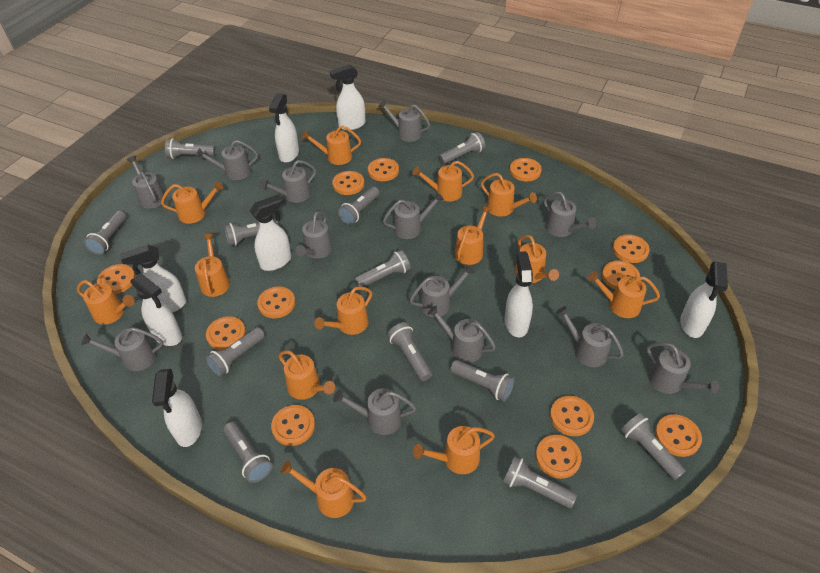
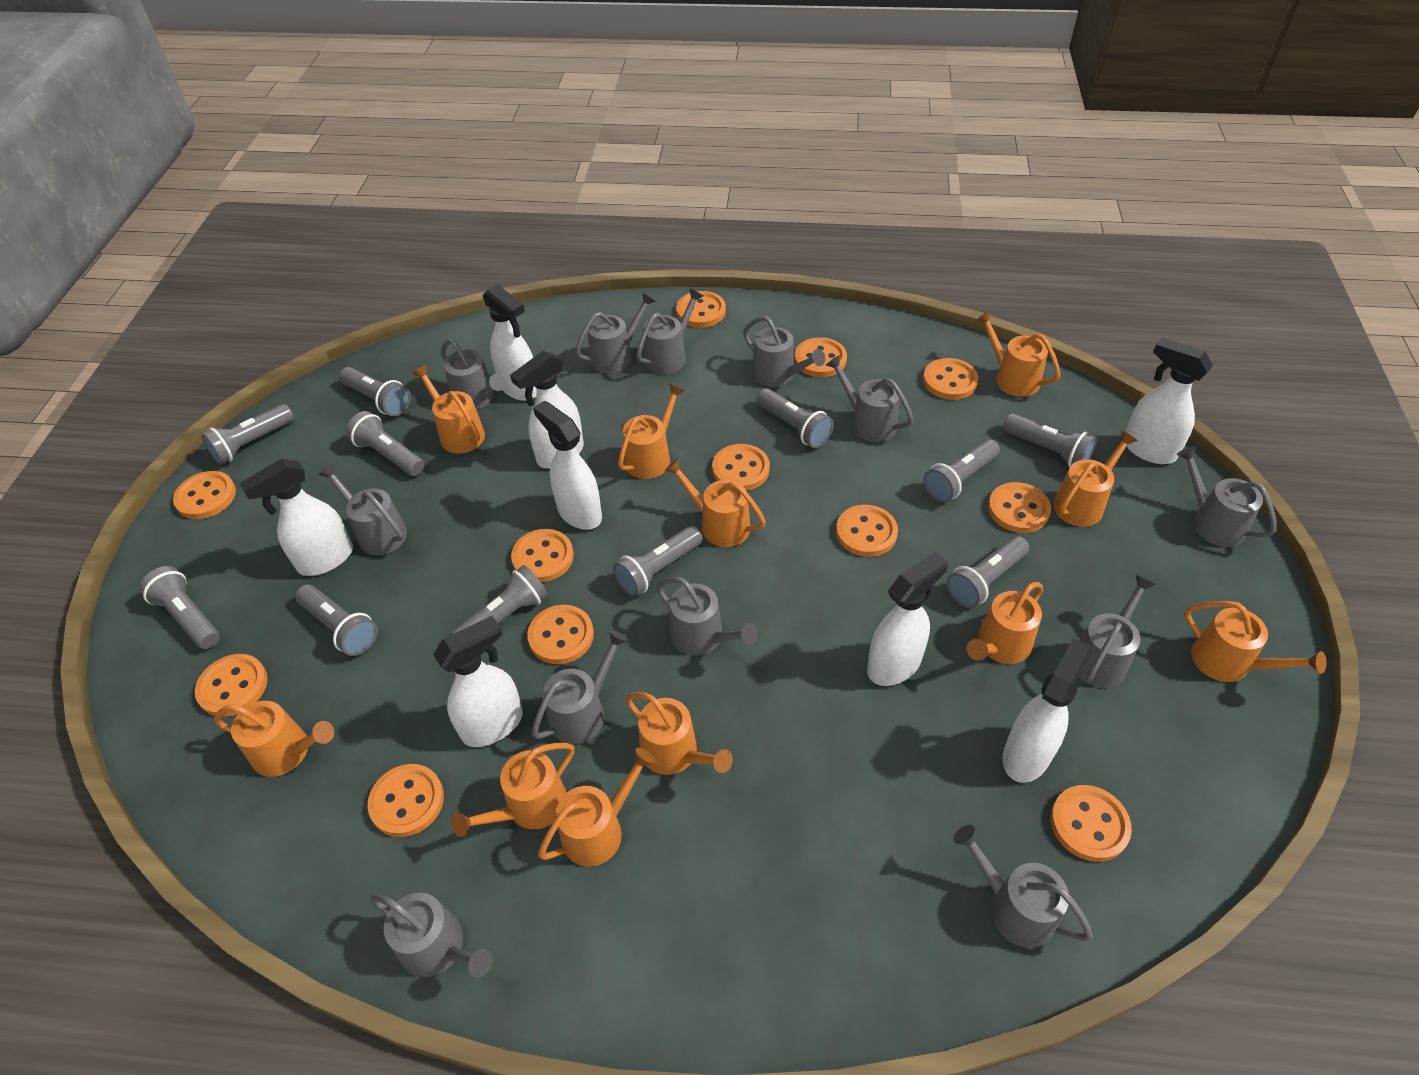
grey flashlight: [84,211,126,255] [165,138,215,159] [205,327,265,376] [223,422,272,483] [224,219,279,246] [338,187,379,225] [354,250,411,287] [387,322,432,381] [439,132,486,164] [450,360,515,402] [503,456,577,508] [621,413,686,480] = 12 -> [139,566,220,649] [201,404,294,464] [295,584,378,656] [339,367,411,417] [346,411,424,476] [451,565,548,635] [613,526,703,597] [757,388,834,448] [923,439,1000,502] [946,536,1029,608] [1003,414,1097,467] = 11
grey watering can: [81,327,163,371] [127,156,166,209] [196,140,258,180] [259,160,316,203] [295,211,332,259] [333,388,416,435] [378,100,430,142] [383,192,444,239] [410,264,475,317] [427,306,496,363] [544,192,596,237] [556,306,624,367] [646,342,719,394] = 13 -> [318,464,407,555] [370,893,493,978] [441,339,506,409] [531,630,628,744] [575,292,656,374] [636,289,703,374] [656,577,758,656] [743,316,825,387] [826,355,913,442] [953,825,1093,948] [1079,575,1156,688] [1177,446,1277,547] = 12
orange watering can: [77,280,134,325] [161,181,223,224] [195,234,230,297] [278,350,335,400] [281,460,367,518] [302,126,361,165] [315,286,372,335] [413,161,474,201] [413,426,495,474] [455,206,492,265] [481,173,537,217] [515,235,559,283] [588,271,660,318] = 13 -> [214,701,334,777] [412,365,485,454] [451,743,574,837] [538,748,655,866] [618,384,685,479] [625,692,733,775] [665,459,766,547] [966,582,1043,664] [976,311,1061,397] [1053,431,1138,527] [1184,601,1326,682] = 11

